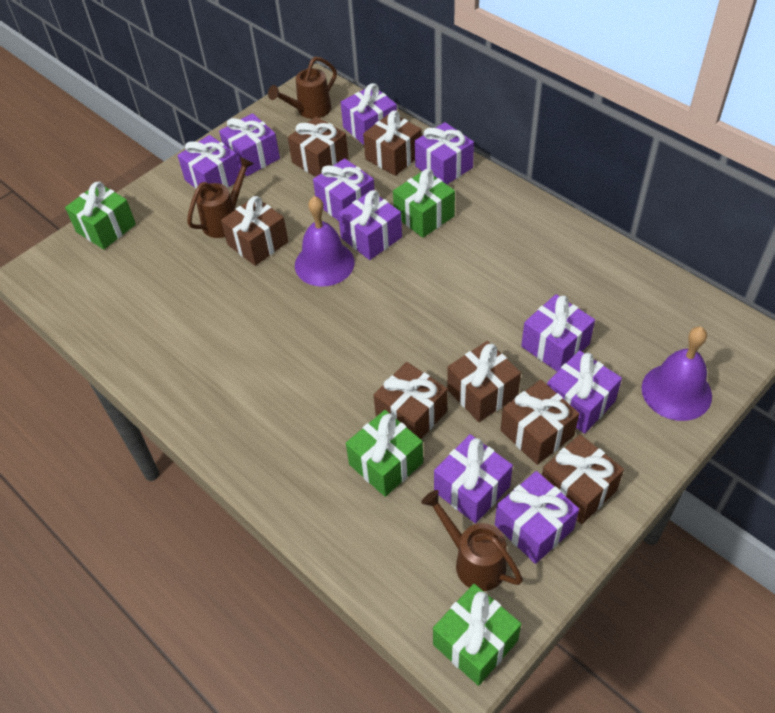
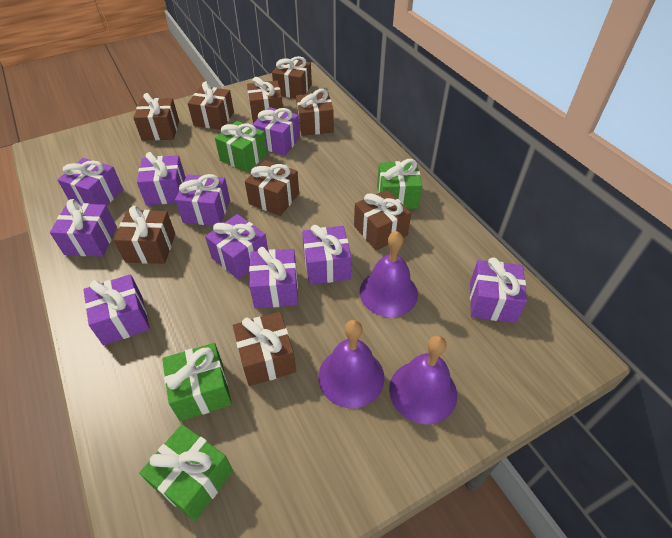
brown gift: [221,196,288,266] [288,117,349,177] [363,111,422,176] [374,362,447,439] [447,341,521,422] [500,380,579,465] [542,434,624,524] = 7 -> [114,206,175,264] [133,93,179,140] [188,81,234,130] [233,312,296,386] [245,160,299,216] [247,77,283,123] [272,56,312,98] [296,89,334,136] [354,189,411,251] = 9
brown watering can: [187,157,254,238] [268,57,337,119] [421,490,523,591] = 3 -> none = 0
purple bell: [295,196,355,287] [642,327,712,421] = 2 -> [318,320,385,408] [360,231,418,317] [389,335,457,424] = 3

